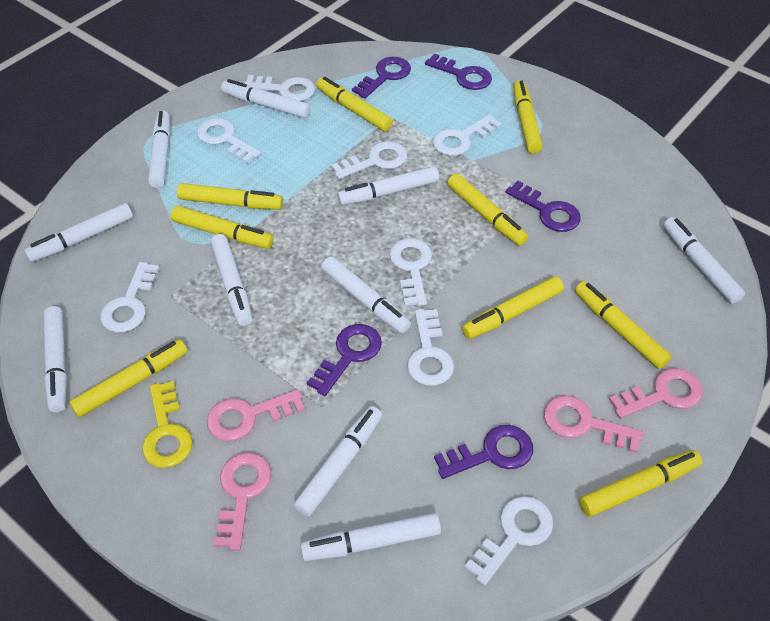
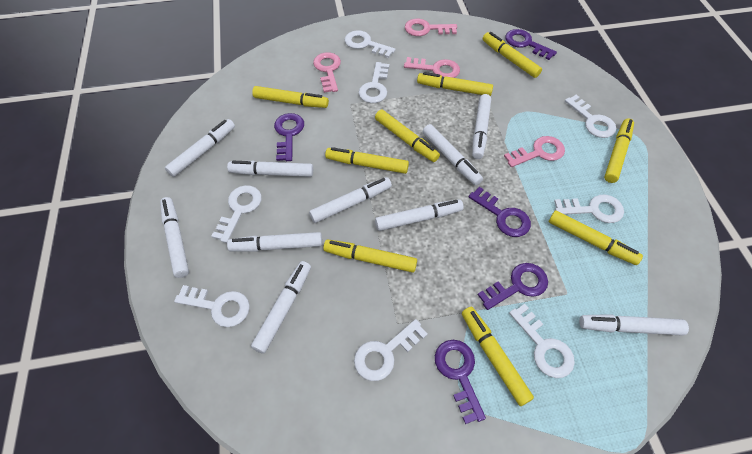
yellow key: [142,381,193,468] = 1 -> none = 0

